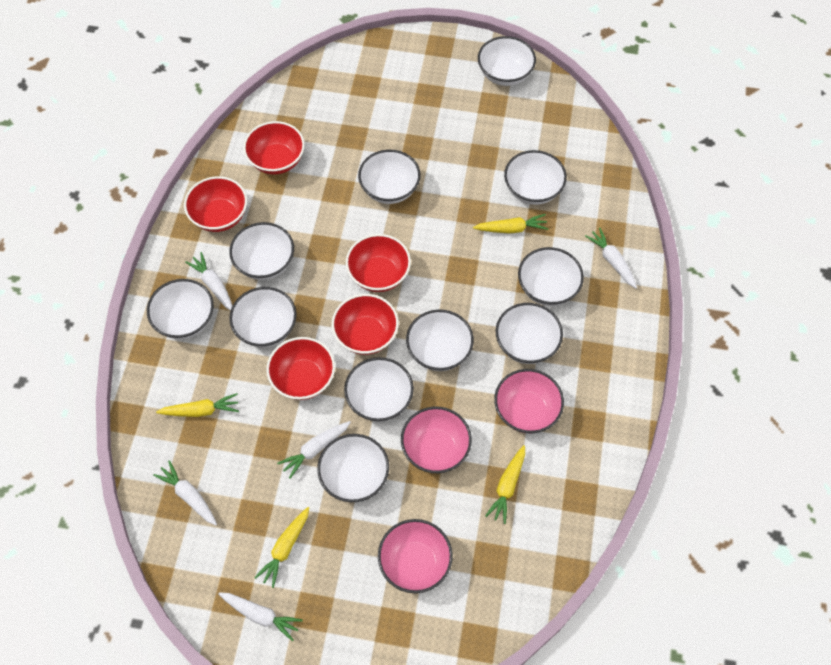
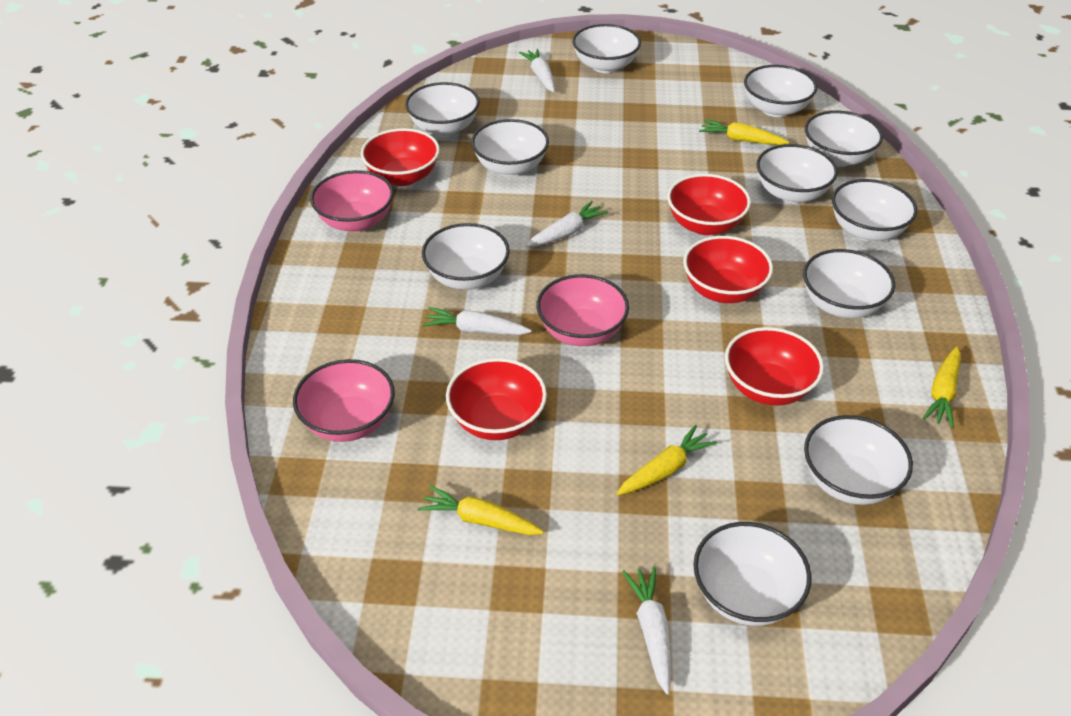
white carrot: [153,460,217,525] [185,252,232,311] [218,592,303,641] [277,421,351,479] [585,228,637,289] = 5 -> [422,307,532,335] [519,49,555,92] [526,201,608,247] [622,567,671,694] = 4

